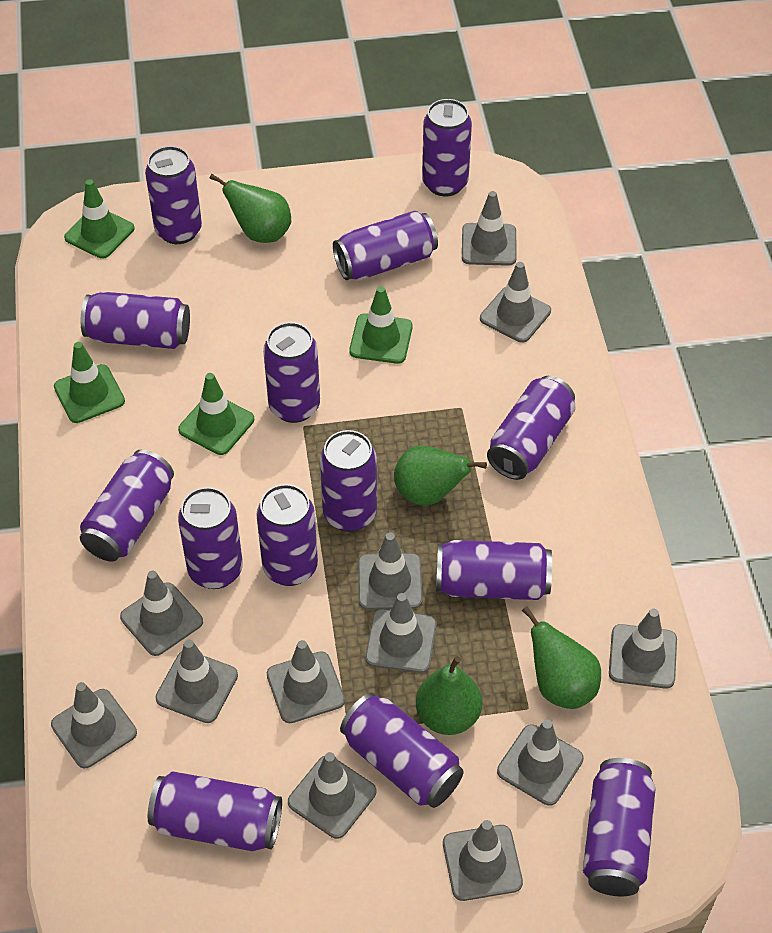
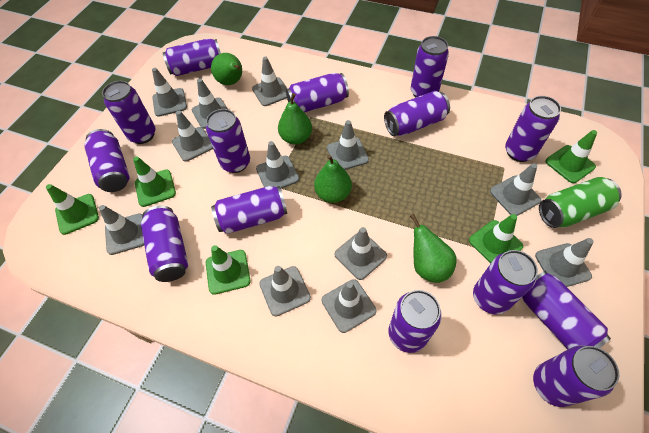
green can: none = 0 -> [539,177,622,228] = 1
green traffic cone: [54,342,125,423] [64,179,134,259] [178,373,254,455] [349,286,413,364] = 4 -> [46,184,99,235] [133,156,176,207] [206,245,251,295] [469,214,523,263] [545,130,597,183] = 5

